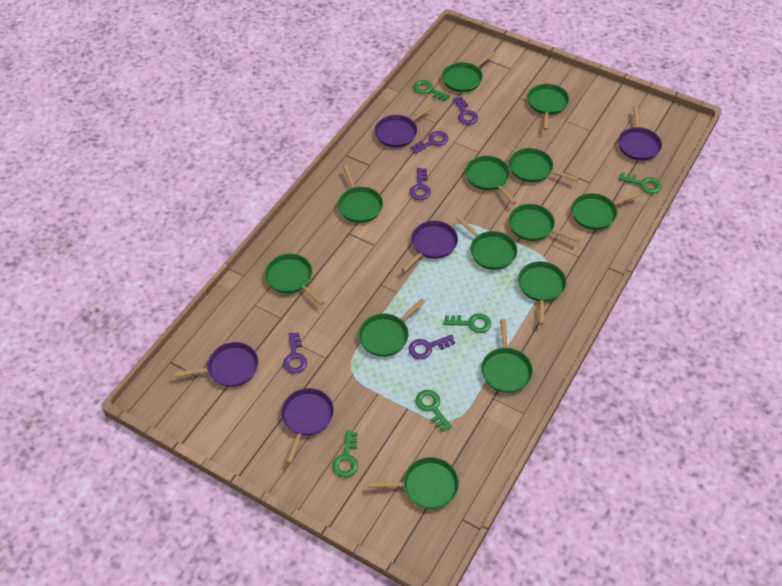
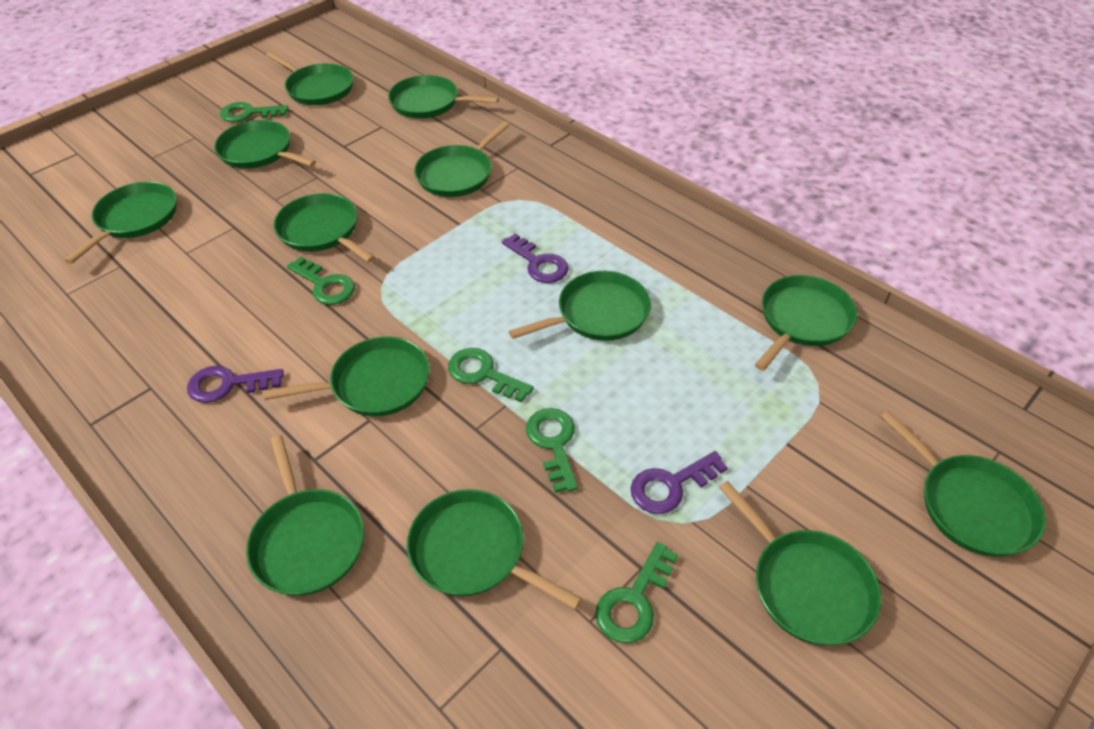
purple key: [283,332,307,373] [408,334,455,359] [410,168,431,200] [411,131,449,154] [453,97,478,125] = 5 -> [187,366,284,403] [502,233,569,283] [631,451,728,514] = 3
purple pan: [174,342,258,387] [281,388,334,463] [374,105,434,147] [401,221,458,272] [618,106,662,161] = 5 -> none = 0

